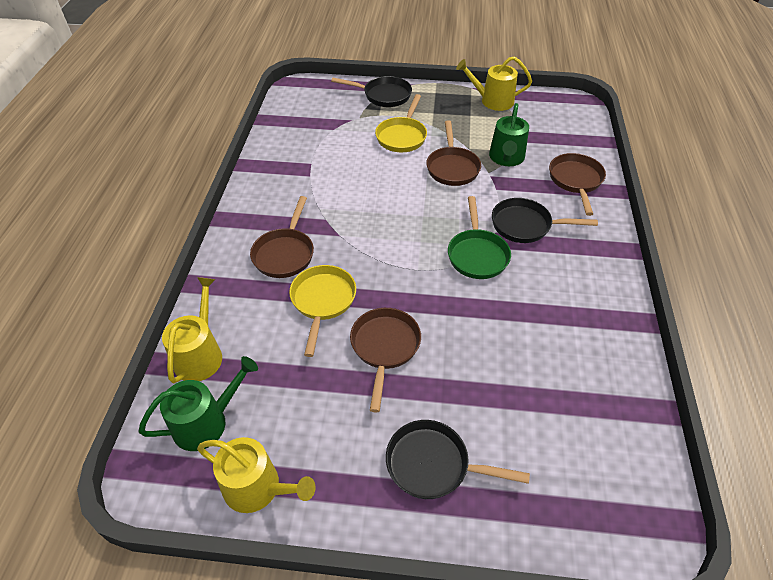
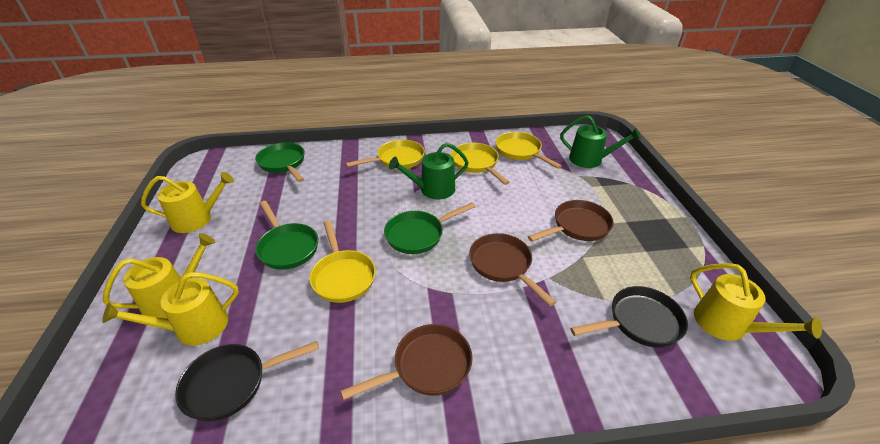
black pan: [331,76,412,107] [386,420,530,499] [492,198,598,243] = 3 -> [175,341,319,422] [570,286,688,348] = 2
brown pan: [250,196,314,278] [350,308,421,413] [426,120,481,186] [549,153,606,216] = 4 -> [340,324,473,400] [469,233,556,306] [528,200,614,242] = 3
green pan: [448,196,511,279] = 1 -> [255,142,305,182] [256,201,318,270] [384,202,476,254] = 3
yellow pan: [289,265,356,357] [375,94,427,152] = 2 -> [309,220,376,303] [345,140,425,169] [451,143,510,185] [495,132,562,169] = 4
yellow watering can: [162,277,222,383] [197,437,316,513] [456,56,532,111] = 3 -> [102,272,239,346] [103,233,216,319] [141,172,234,233] [690,263,822,341] = 4

